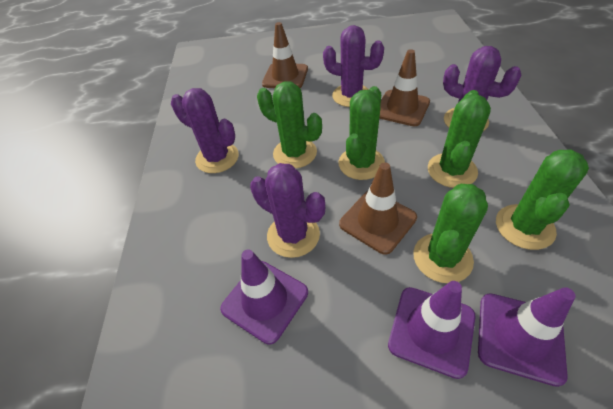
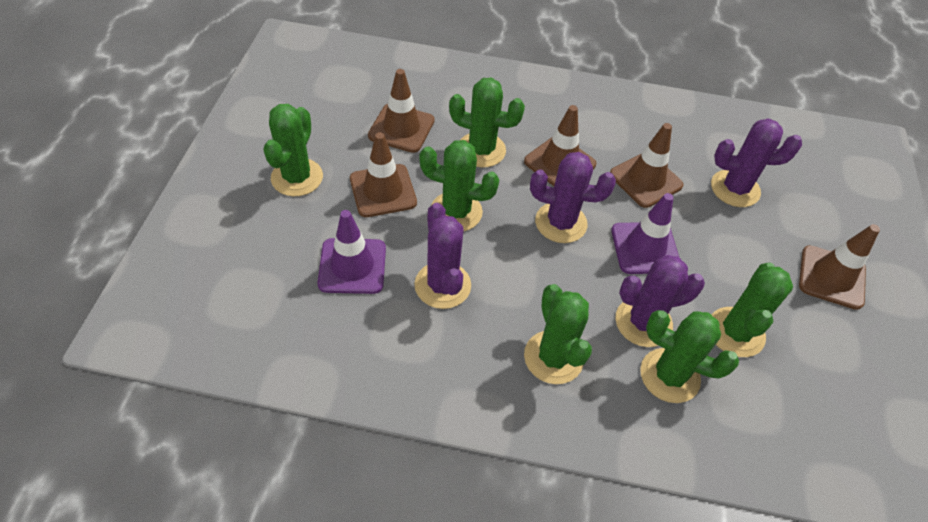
brown traffic cone: [262,22,308,88] [339,162,417,255] [379,49,430,127] = 3 -> [350,132,417,217] [368,69,435,153] [524,105,597,186] [610,123,684,208] [799,224,880,310] = 5
green cactus: [257,81,322,168] [338,86,385,180] [413,184,488,283] [428,90,491,188] [496,149,589,250] = 5 -> [263,104,323,196] [419,140,499,231] [449,78,525,168] [524,284,592,384] [640,310,739,403] [711,263,793,357] = 6
purple traffic cone: [220,249,308,345] [388,281,476,379] [478,287,576,387] = 3 -> [318,210,386,294] [611,193,679,274] = 2

